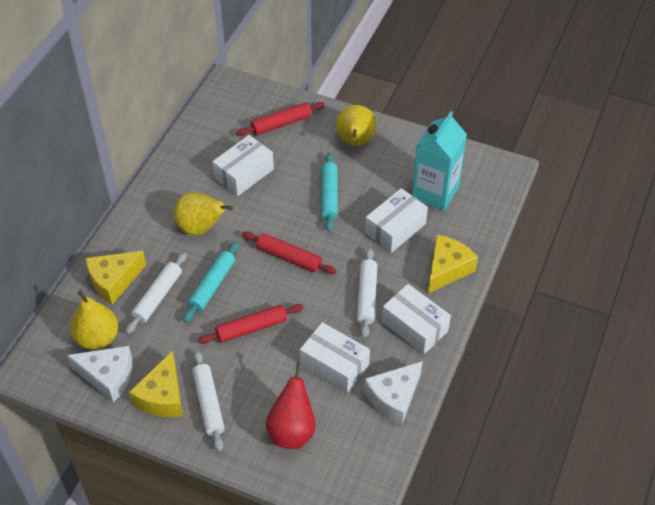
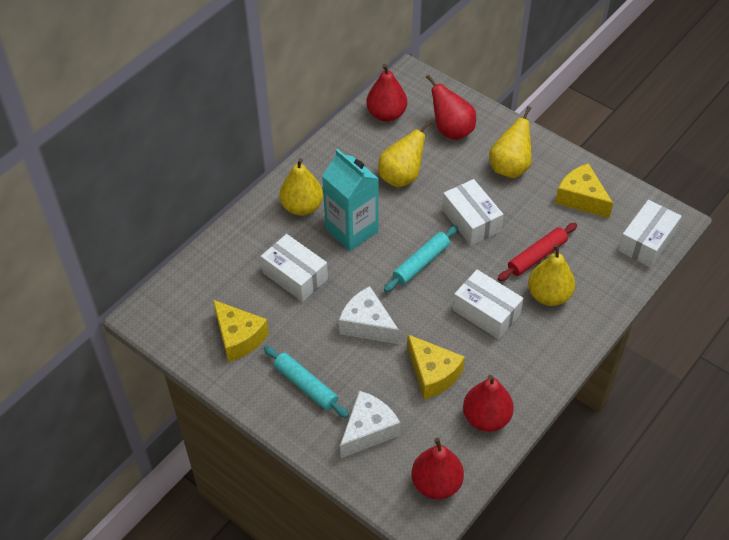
red pear: [265,362,316,449] = 1 -> [366,64,407,122] [411,438,464,500] [426,74,476,140] [463,375,514,432] = 4
red rolling pin: [198,304,304,344] [237,102,325,136] [242,231,337,274] = 3 -> [498,223,577,281] = 1
white rolling pin: [126,252,187,334] [192,350,224,451] [357,248,377,338] = 3 -> none = 0
yellow pear: [71,291,118,350] [174,192,233,235] [336,105,376,146] = 3 -> [279,158,323,216] [378,120,431,187] [489,106,532,178] [528,244,575,306] = 4

